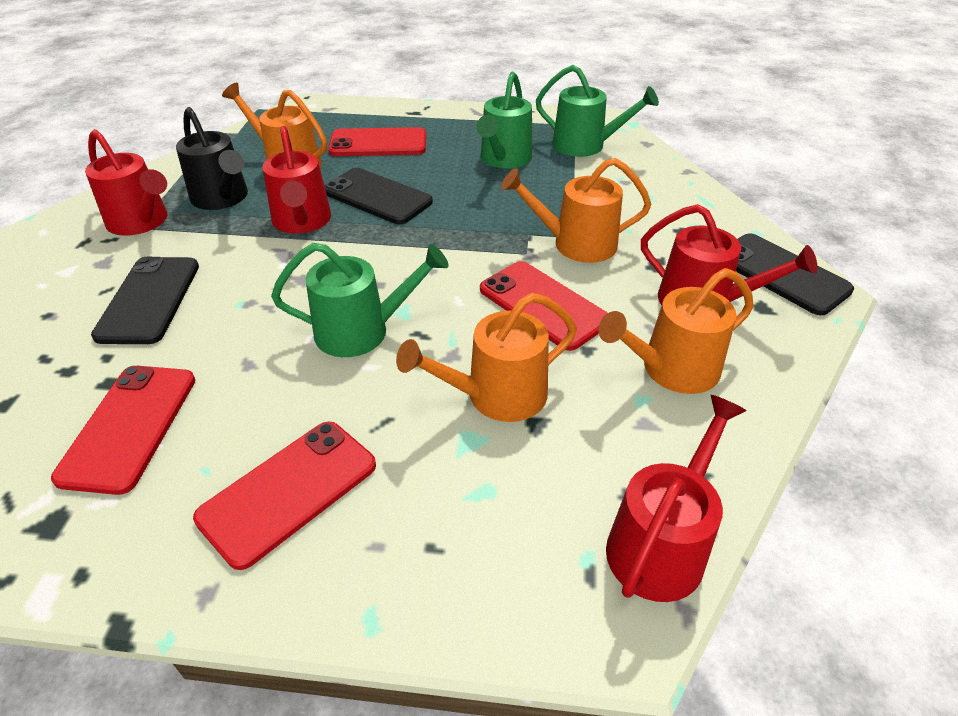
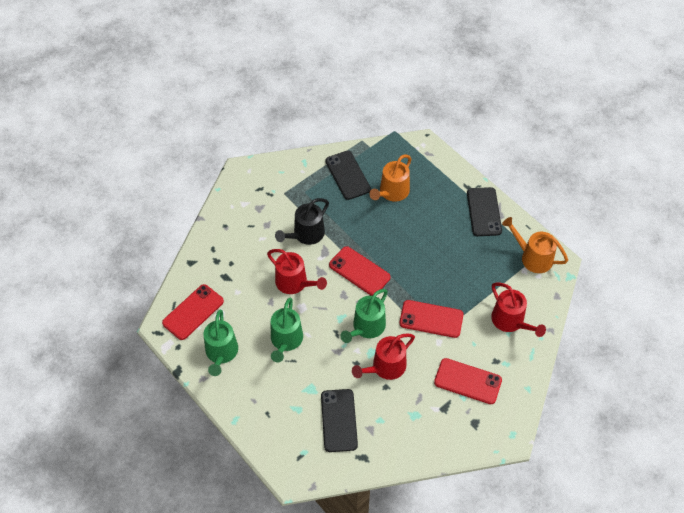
orange watering can: [222,82,327,168] [396,293,577,422] [501,158,652,263] [598,268,754,394] = 4 -> [369,155,411,202] [502,217,568,273] = 2
red watering can: [85,129,168,236] [262,126,331,234] [606,395,746,602] [641,204,817,305] = 4 -> [267,249,327,294] [352,333,415,380] [491,282,546,337] = 3

